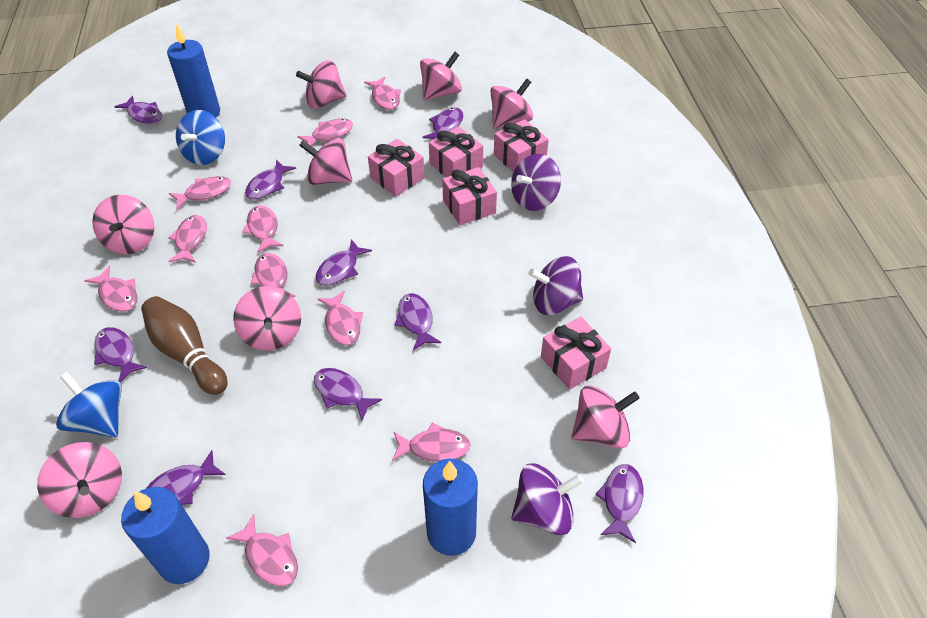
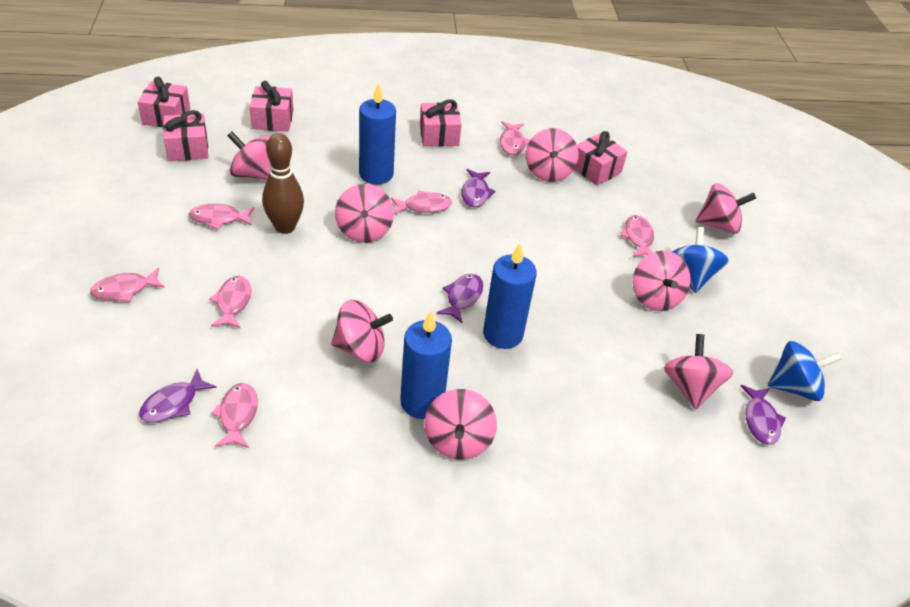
pink fish: [85,266,138,312] [168,215,207,263] [169,176,231,210] [226,514,298,586] [242,205,283,253] [251,253,295,297] [297,118,353,146] [318,291,363,345] [364,77,401,110] [392,422,470,462] = 10 -> [90,268,165,302] [189,204,255,230] [209,276,252,329] [211,383,258,448] [391,191,452,215] [500,121,530,155] [620,215,654,257] = 7
purple fish: [94,327,147,382] [115,96,162,124] [147,450,226,505] [245,159,296,199] [314,368,382,421] [316,239,372,286] [395,293,441,350] [423,107,463,139] [595,464,643,543] = 9 -> [139,369,216,423] [436,274,483,323] [461,169,496,207] [741,385,786,445] = 4
purple spinning top: [511,154,561,211] [511,463,584,535] [529,256,583,315] = 3 -> none = 0

